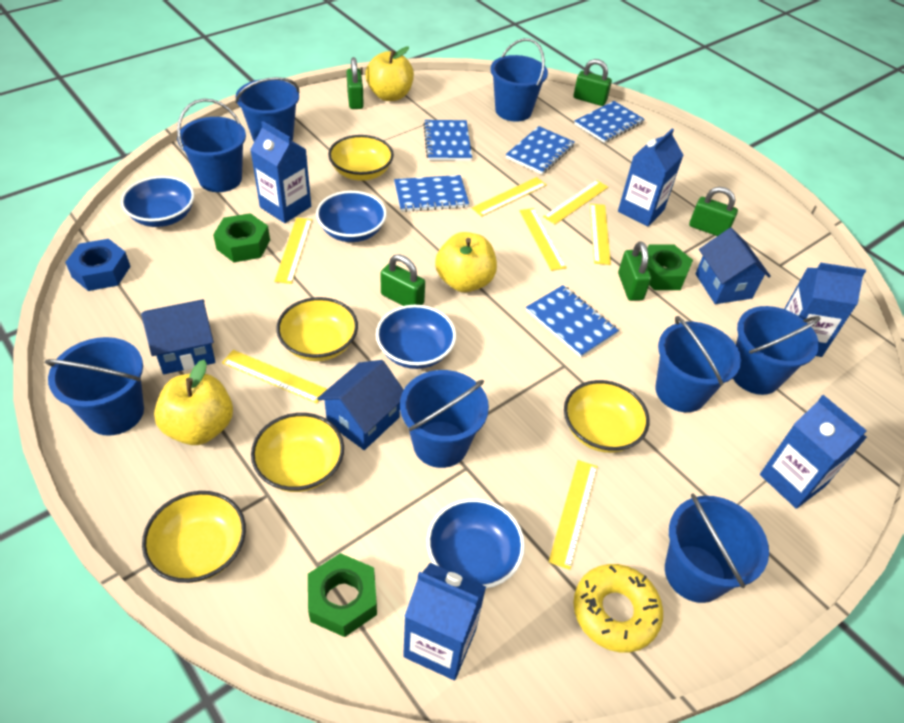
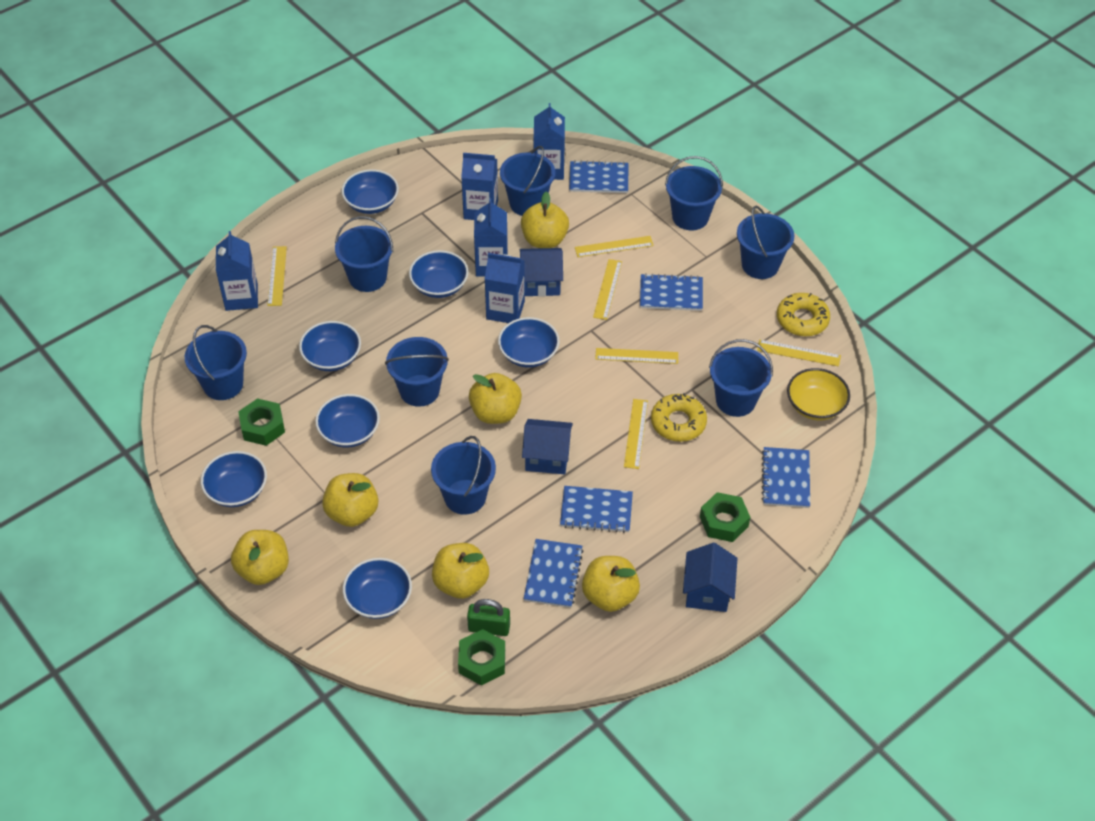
blue bowl: [121,176,194,227] [316,191,387,242] [376,305,456,369] [427,498,525,588] = 4 -> [201,451,267,507] [299,321,361,371] [315,394,380,447] [342,169,399,214] [343,558,412,619] [409,250,469,298] [498,317,560,368] = 7
blue nut: [65,239,131,291] = 1 -> none = 0
green padlock: [346,57,364,109] [381,254,425,306] [574,59,612,106] [618,241,651,301] [689,187,738,236] = 5 -> [467,599,510,636] = 1
yellow apple: [154,360,233,445] [365,46,414,101] [435,232,497,292] = 3 -> [231,530,289,585] [322,473,378,527] [432,543,489,599] [469,373,522,424] [521,191,569,248] [582,556,640,612] = 6
yellow bowl: [142,491,246,583] [251,413,344,492] [276,297,358,361] [328,135,394,181] [564,380,649,453] = 5 -> [787,368,850,420] = 1
yellow donut: [573,564,663,653] = 1 -> [651,393,707,442] [777,293,830,336] = 2
yellow ruler: [222,350,327,403] [274,217,312,284] [472,177,547,217] [519,208,567,271] [543,180,608,224] [548,460,598,570] [590,204,611,265] = 7 -> [267,246,287,306] [575,236,654,257] [593,259,622,320] [595,348,678,364] [624,399,648,469] [757,339,841,367] = 6

